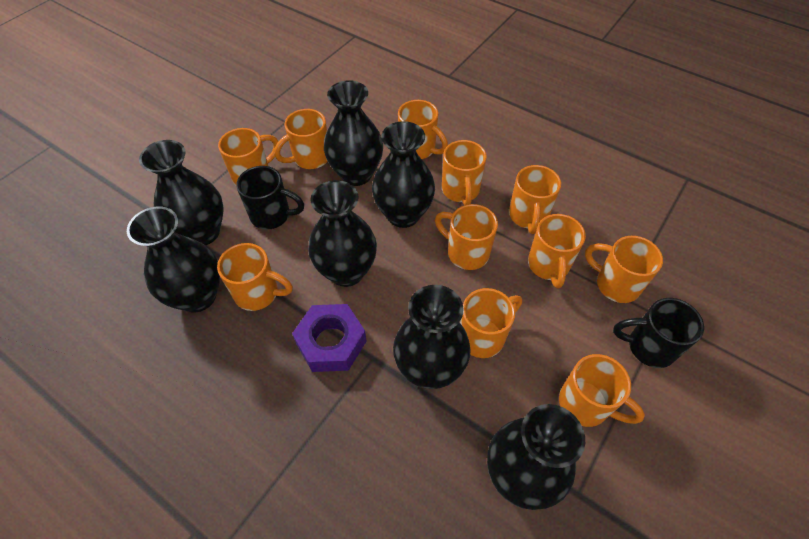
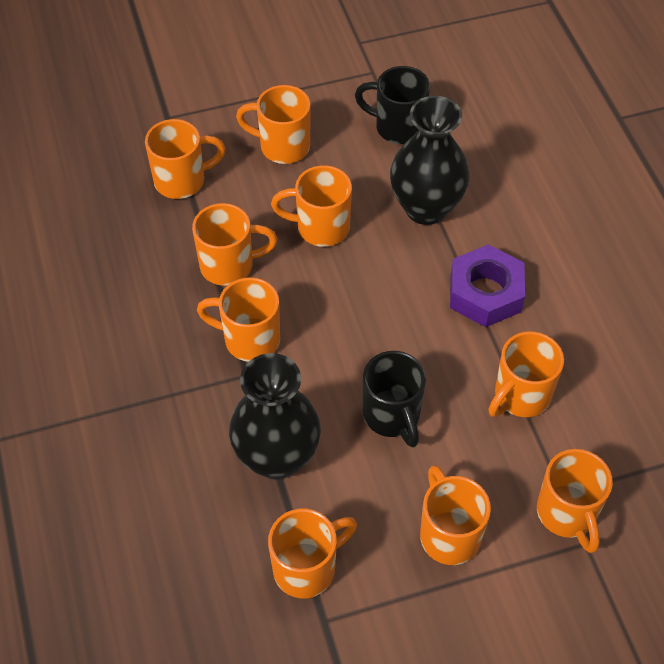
black vase: [127,207,220,312] [139,140,224,245] [308,180,377,287] [324,80,383,186] [372,121,435,228] [393,285,471,389] [487,404,585,510] = 7 -> [229,353,321,480] [390,96,470,225] = 2
orange mug: [217,243,293,311] [218,128,278,185] [274,109,328,169] [398,100,448,159] [435,204,498,270] [442,140,487,205] [460,288,522,358] [509,165,561,234] [528,214,586,288] [559,354,645,427] [585,236,663,303] = 11 -> [145,119,226,199] [192,203,278,286] [197,277,280,362] [236,85,311,164] [268,509,357,598] [271,165,352,247] [420,465,491,565] [489,331,564,417] [537,449,613,553] = 9

